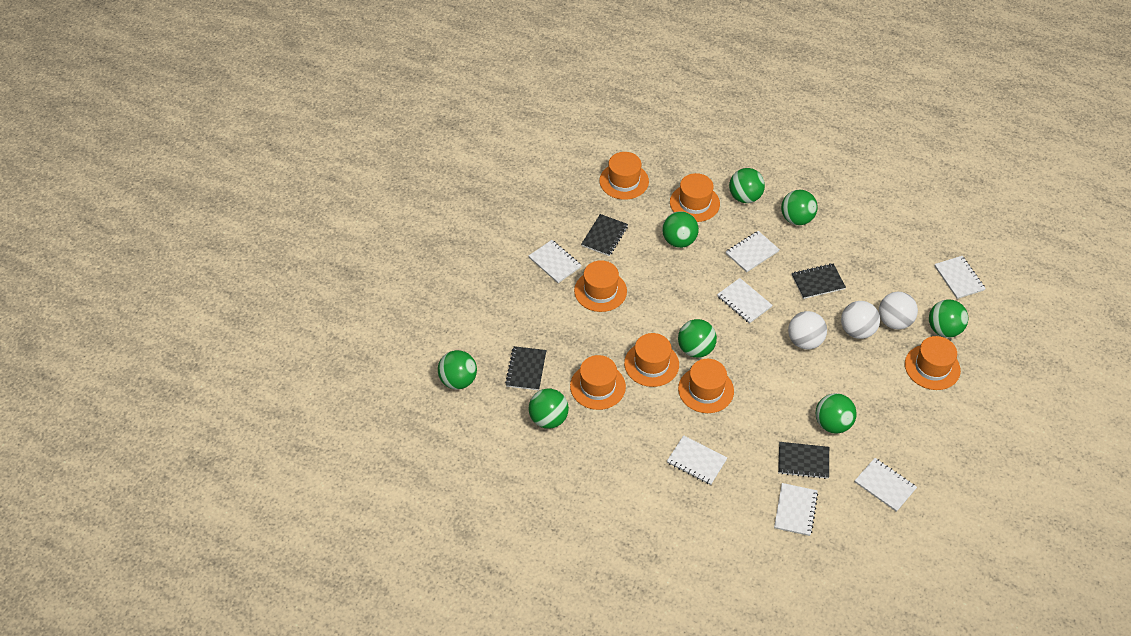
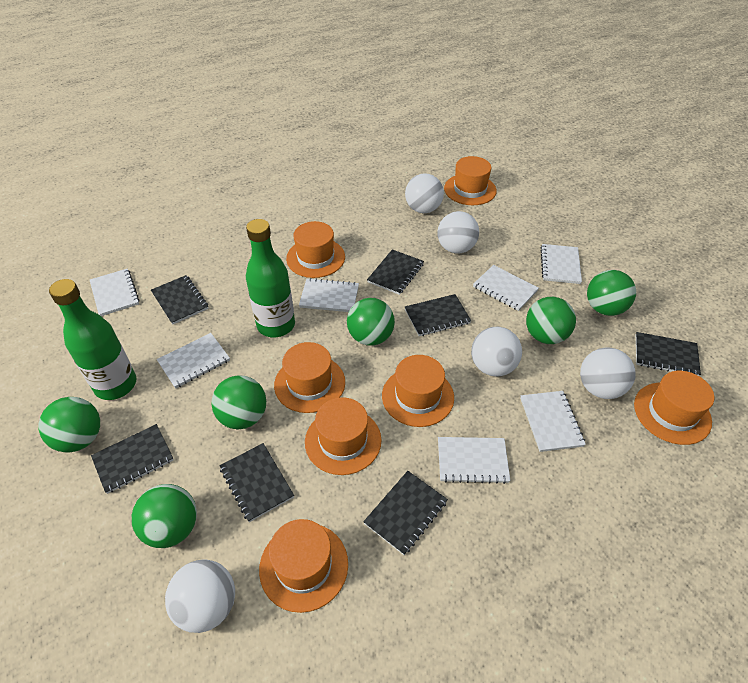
black notebook: [505,346,547,390] [582,214,628,256] [778,442,829,479] [791,264,846,299] = 4 -> [91,424,174,494] [151,275,209,325] [219,443,294,522] [363,471,448,555] [367,249,424,295] [405,294,471,336] [636,332,701,376] = 7
green ball: [438,350,477,389] [529,388,569,429] [662,211,699,248] [678,319,717,358] [729,168,765,203] [781,190,818,225] [816,393,857,434] [929,299,968,337] = 8 -> [38,397,100,453] [132,484,197,548] [211,375,266,429] [347,298,395,346] [526,297,576,344] [587,270,636,316] = 6
green bottle: none = 0 -> [49,279,136,400] [246,219,295,337] = 2
white ball: [788,311,827,349] [841,301,880,339] [879,292,918,330] = 3 -> [165,560,235,633] [405,173,444,213] [437,211,479,254] [471,327,522,377] [580,348,636,399] = 5

